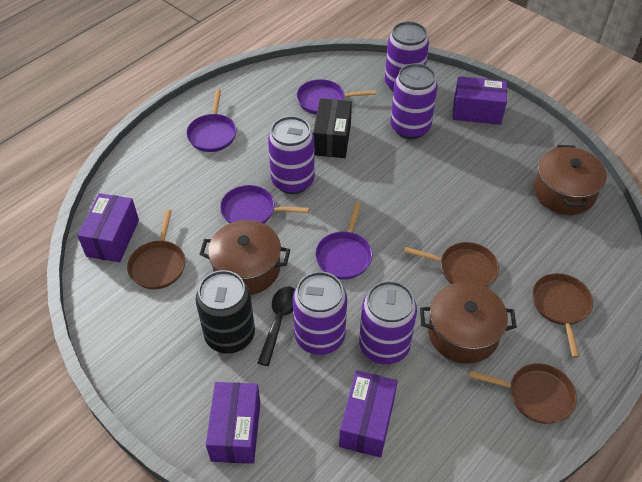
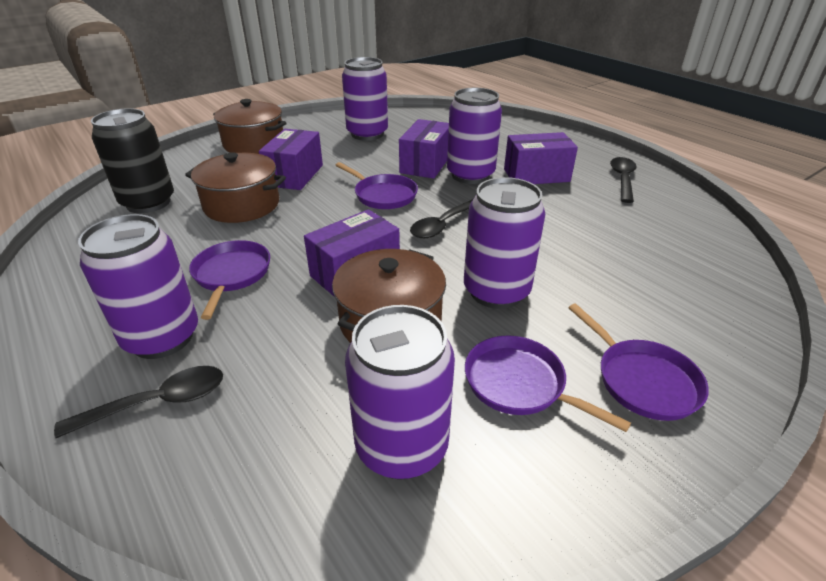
black box: [313,98,352,158] = 1 -> none = 0
black spoon: [257,286,295,366] = 1 -> [54,366,223,438] [410,199,473,238] [610,157,637,203] = 3
brown pan: [127,210,185,289] [404,242,499,287] [469,363,577,424] [532,273,593,358] = 4 -> none = 0

